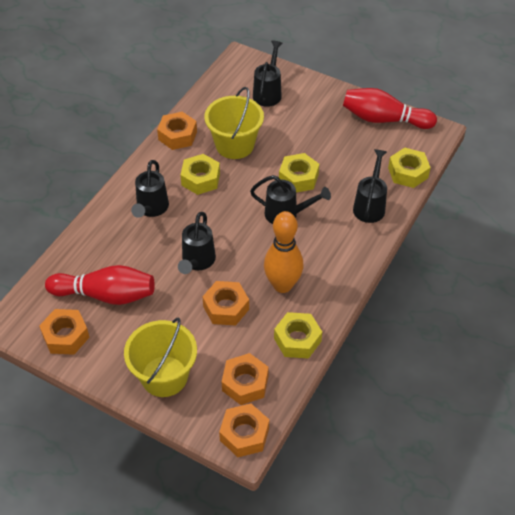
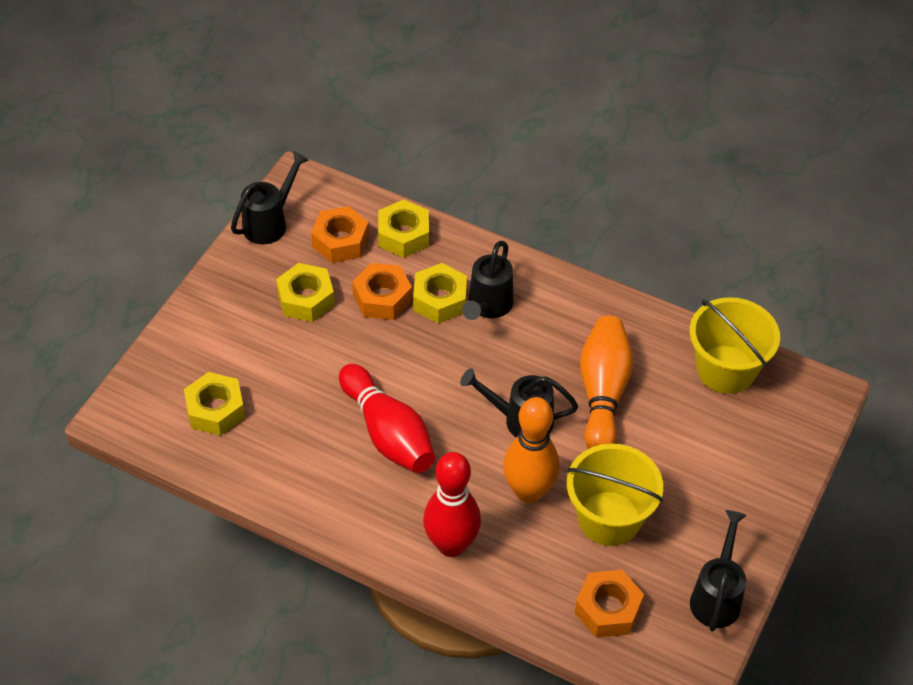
black watering can: [131,160,169,218] [178,212,216,274] [250,175,331,224] [253,41,283,107] [353,149,387,223] = 5 -> [231,151,309,245] [460,368,578,438] [462,241,514,320] [690,510,747,632] = 4
orange bowling pin: [264,211,303,293] = 1 -> [503,397,560,503] [580,316,633,449] = 2
orange nut: [39,309,90,355] [157,112,197,150] [202,281,249,326] [219,403,269,457] [222,353,269,405] = 5 -> [311,206,369,263] [352,263,412,320] [575,570,644,638] = 3

